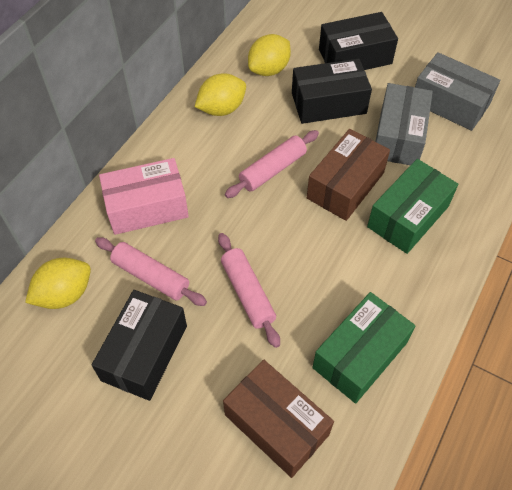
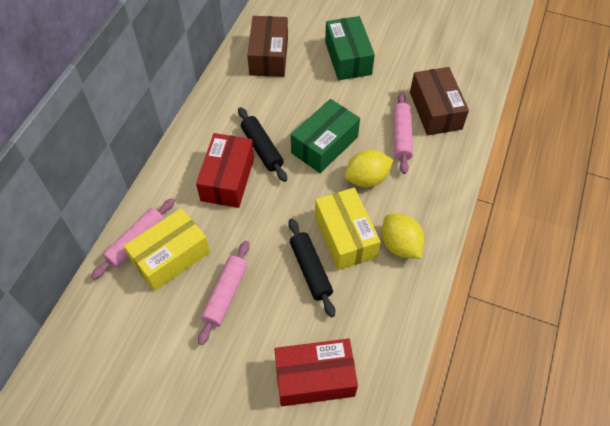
black box: [92,290,187,401] [292,59,372,124] [319,12,398,70] = 3 -> none = 0
black rolling pin: none = 0 -> [238,107,287,182] [288,218,335,317] = 2
grey box: [375,83,433,165] [415,52,500,131] = 2 -> none = 0
pink box: [99,158,189,235] = 1 -> none = 0
red box: none = 0 -> [196,133,254,208] [274,339,358,406] = 2
yellow box: none = 0 -> [124,208,210,291] [315,188,381,270] = 2
yellow lemon: [25,258,91,309] [195,73,246,116] [248,34,291,76] = 3 -> [344,150,393,187] [382,214,424,259] = 2

